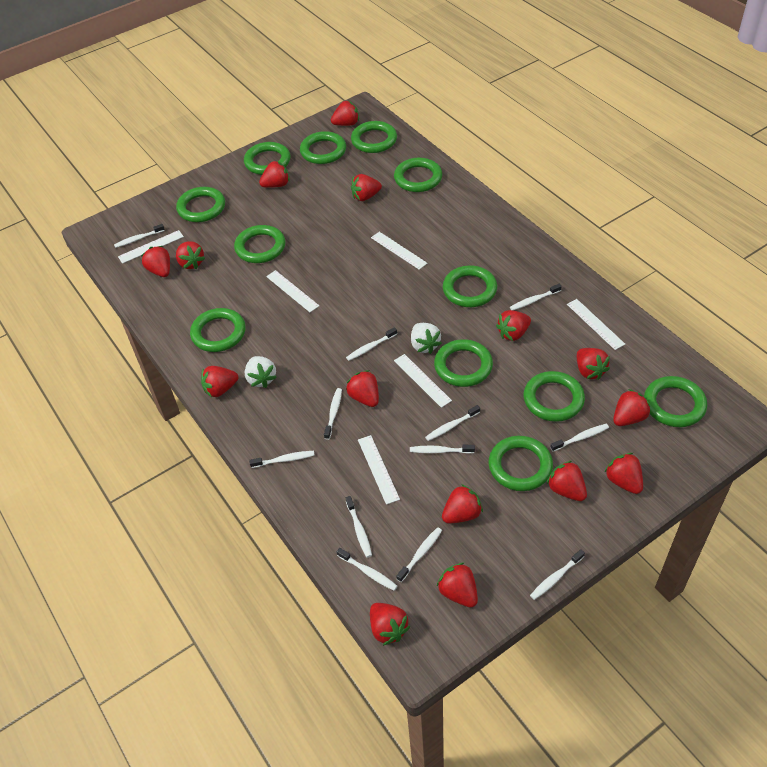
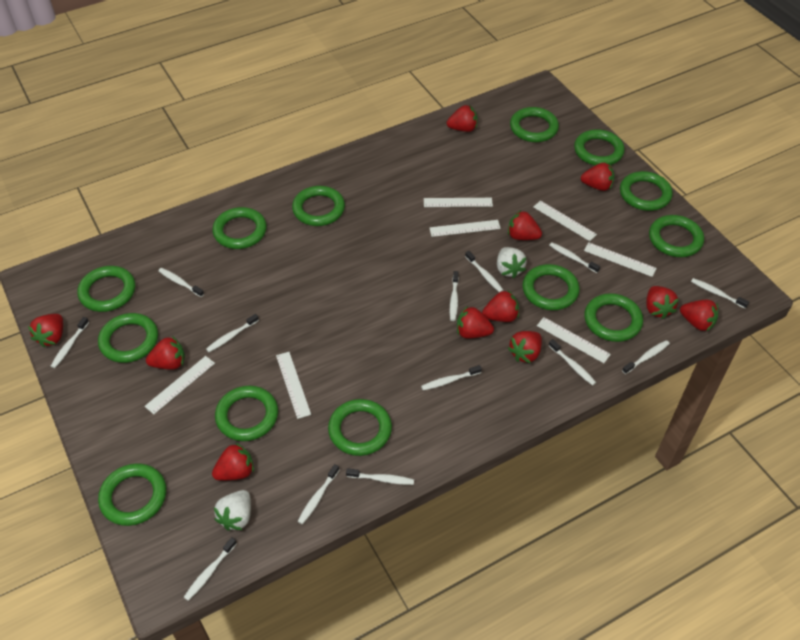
green ring: [176,187,225,222] [190,308,246,352] [234,225,285,263] [244,142,291,175] [300,131,346,164] [351,121,397,153] [394,158,442,192] [434,339,493,387] [443,266,497,307] [488,436,553,491] [523,371,585,422] [644,376,707,427] = 12 -> [77,266,135,312] [98,313,158,363] [98,463,166,526] [212,207,267,249] [215,386,278,441] [292,186,345,226] [328,399,392,456] [510,107,559,142] [522,264,580,310] [574,129,625,166] [584,293,643,342] [620,171,673,211] [649,215,704,257] = 13
red strawberry: [141,246,170,277] [176,241,205,269] [201,366,238,398] [259,161,290,188] [331,101,359,126] [346,370,379,407] [351,174,382,201] [370,603,410,646] [437,563,478,607] [442,484,483,523] [496,310,531,341] [547,461,587,501] [577,348,610,380] [604,453,643,494] [613,389,651,426] = 15 -> [28,314,63,348] [146,336,185,370] [212,443,254,481] [447,105,477,132] [457,306,494,339] [482,290,519,322] [508,210,542,240] [508,331,542,363] [581,163,615,191] [646,286,679,319] [680,300,718,331] = 11
white ruler: [118,230,184,264] [266,270,319,312] [358,435,400,505] [371,232,428,270] [394,354,452,408] [567,299,625,350] = 6 -> [144,356,215,414] [276,352,311,419] [424,198,493,207] [429,220,501,237] [533,201,597,241] [537,317,611,363] [584,242,657,277] = 7
white toothbrush: [114,224,165,248] [249,451,315,468] [324,388,342,440] [337,548,397,591] [346,327,397,361] [346,496,372,558] [396,527,442,582] [410,445,475,454] [425,405,480,441] [510,284,562,310] [530,549,585,600] [550,424,609,451] = 12 -> [51,317,89,368] [158,268,204,297] [184,537,237,601] [206,314,259,352] [297,464,339,524] [346,468,414,485] [421,365,482,390] [450,271,459,321] [465,251,503,292] [548,339,596,386] [549,242,600,273] [622,340,670,374] [691,278,749,309] = 13

